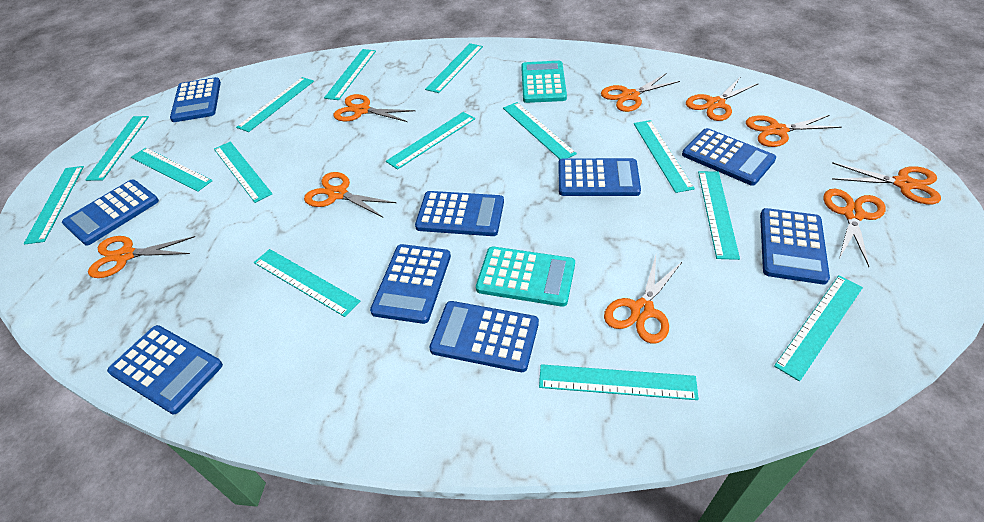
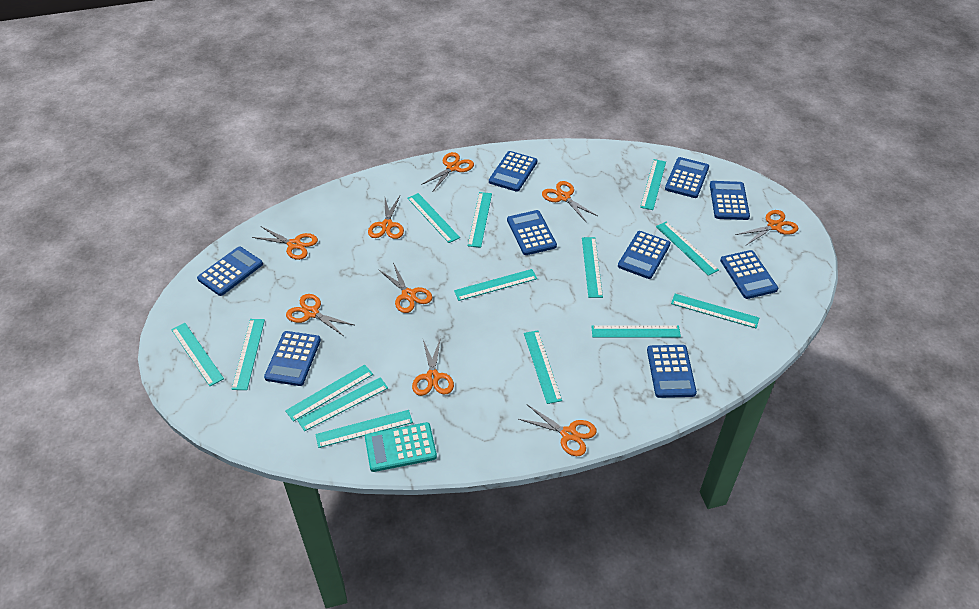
turquoise calculator: [476,247,575,307] [521,61,567,103] = 2 -> [365,422,437,472] = 1

